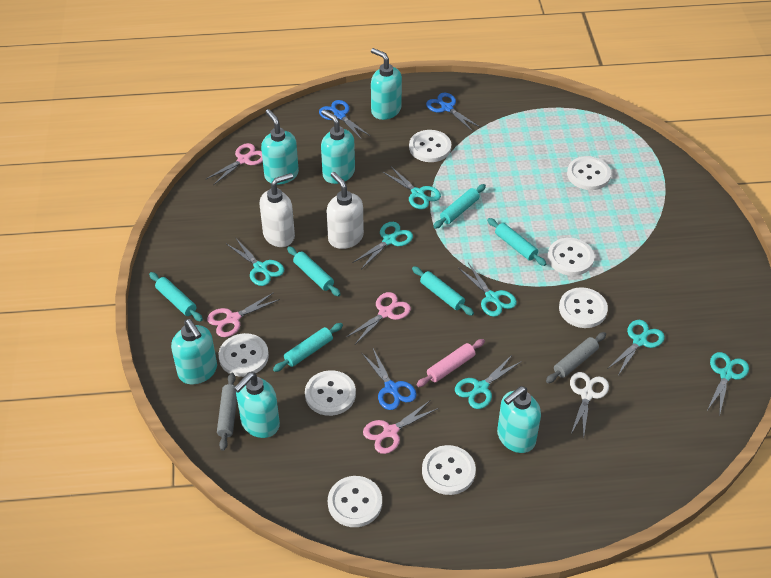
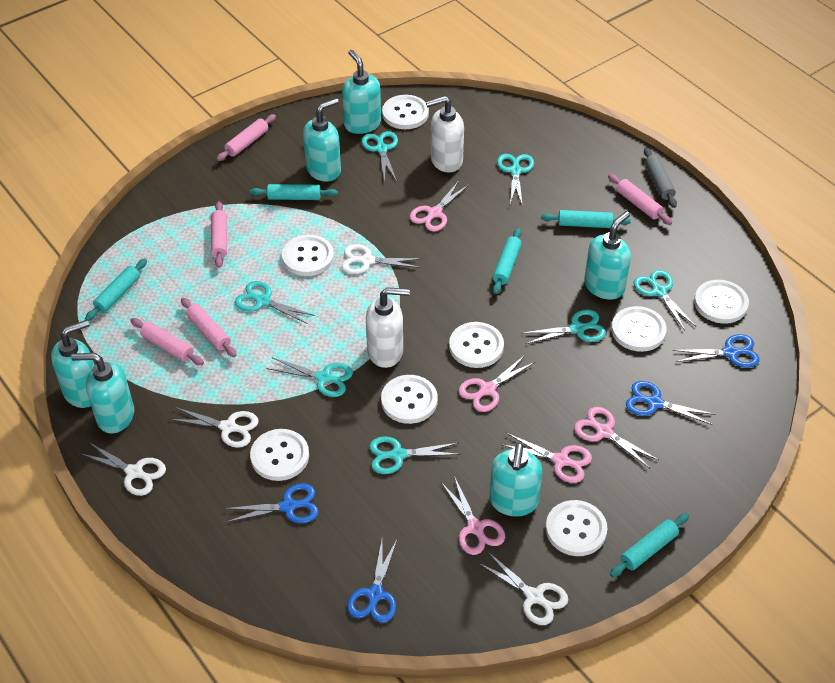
blue scissors: [319,100,370,140] [361,349,417,410] [426,93,480,131] = 3 -> [224,483,319,523] [347,538,398,623] [626,381,716,425] [672,334,760,368] = 4
grey rolling pin: [217,373,237,451] [546,332,606,383] = 2 -> [644,147,677,208] = 1
pink rolling pin: [416,339,485,387] = 1 -> [130,318,204,365] [181,298,237,357] [211,201,227,268] [217,114,276,161] [608,174,672,225] = 5
pink scissors: [206,143,263,185] [207,292,280,337] [347,292,411,344] [363,400,438,454] = 4 -> [410,181,469,231] [440,476,505,555] [458,354,535,412] [501,433,592,483] [574,407,658,469] = 5
turquoise rolling pin: [149,272,203,322] [273,323,343,372] [287,246,341,296] [412,266,474,316] [433,184,486,229] [487,218,547,266] = 6 -> [85,258,147,321] [250,184,338,200] [493,228,522,294] [541,210,631,228] [610,513,689,577] = 5
white scissors: [570,372,609,437] = 1 -> [79,442,166,496] [169,407,259,448] [342,244,422,274] [478,552,568,625] = 4

